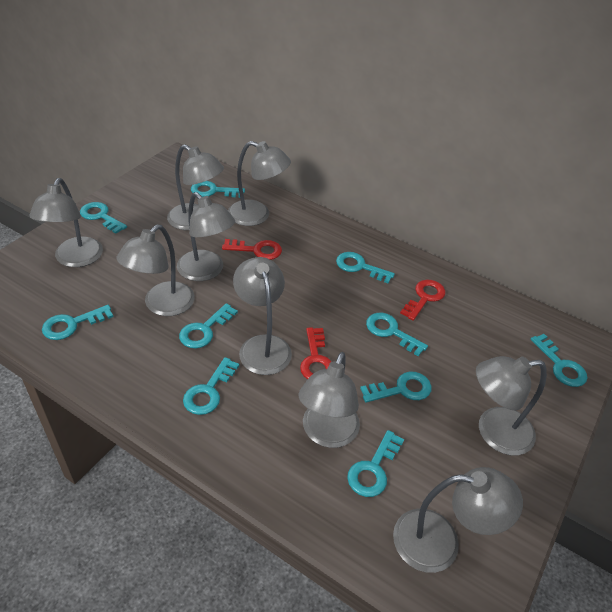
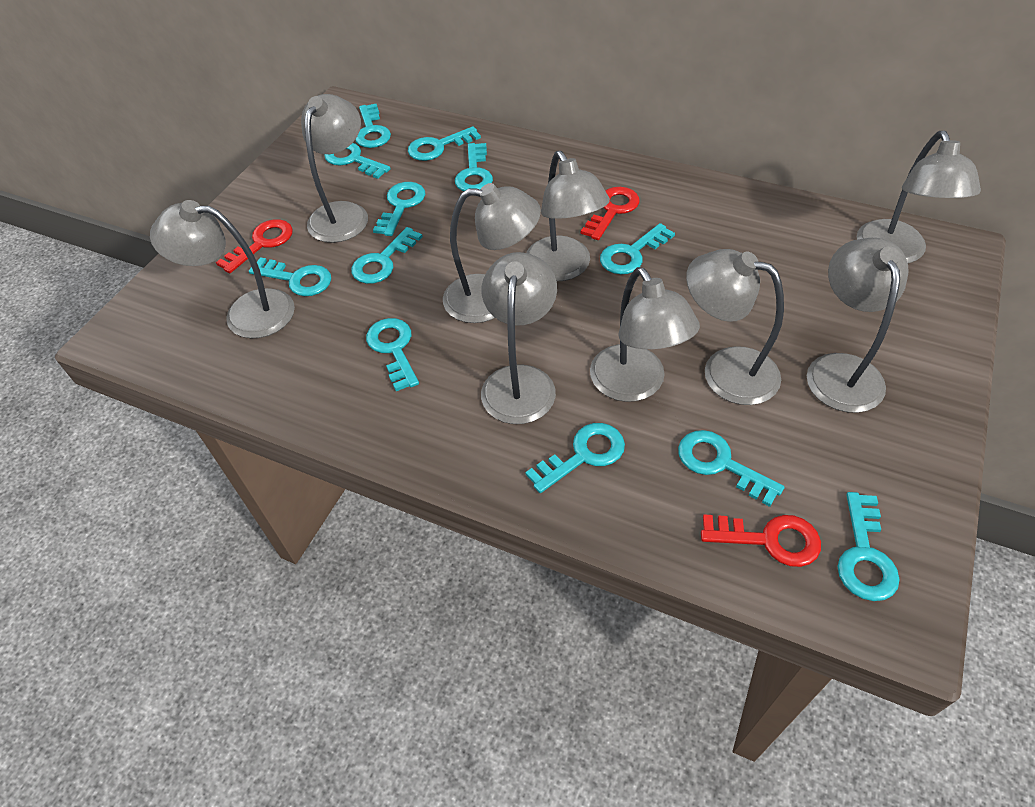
turquoise key: [42,305,114,340] [80,202,127,234] [179,303,238,348] [183,357,239,415] [191,181,245,198] [336,252,395,284] [347,430,404,497] [360,372,432,403] [366,313,428,356] [530,334,587,387] = 10 -> [249,257,331,296] [324,143,391,179] [351,227,423,284] [355,104,391,148] [366,318,419,391] [373,182,425,236] [408,126,481,161] [455,143,493,191] [525,423,625,493] [600,223,675,274] [678,430,785,507] [838,492,900,601] = 12

